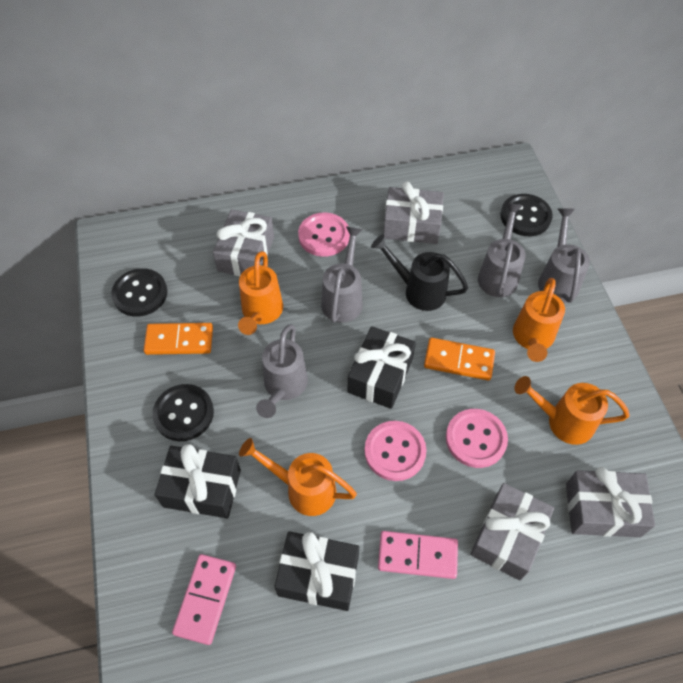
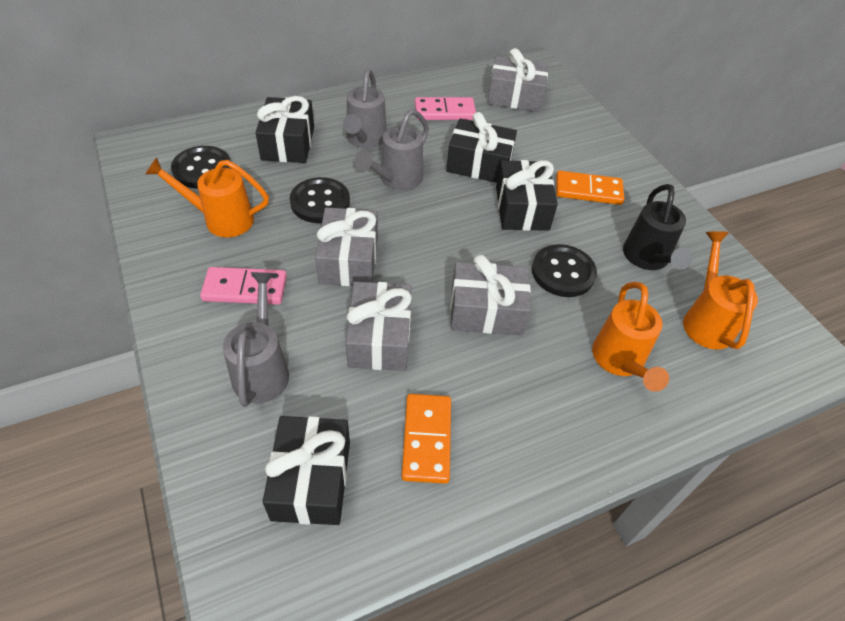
black gift: [155,444,241,518] [275,531,359,611] [348,326,416,409] = 3 -> [256,96,314,163] [263,416,350,525] [446,112,517,183] [496,160,558,231] = 4
grey watering can: [256,324,308,418] [321,227,363,323] [478,203,526,297] [538,208,590,303] = 4 -> [223,272,289,407] [343,69,387,148] [355,109,429,190] = 3
orange watering can: [238,251,283,335] [239,438,357,516] [513,278,565,362] [514,376,630,445] = 4 -> [145,157,269,238] [592,282,669,392] [683,231,758,350] = 3
pink button: [298,212,350,257] [364,421,426,481] [446,409,508,468] = 3 -> none = 0

